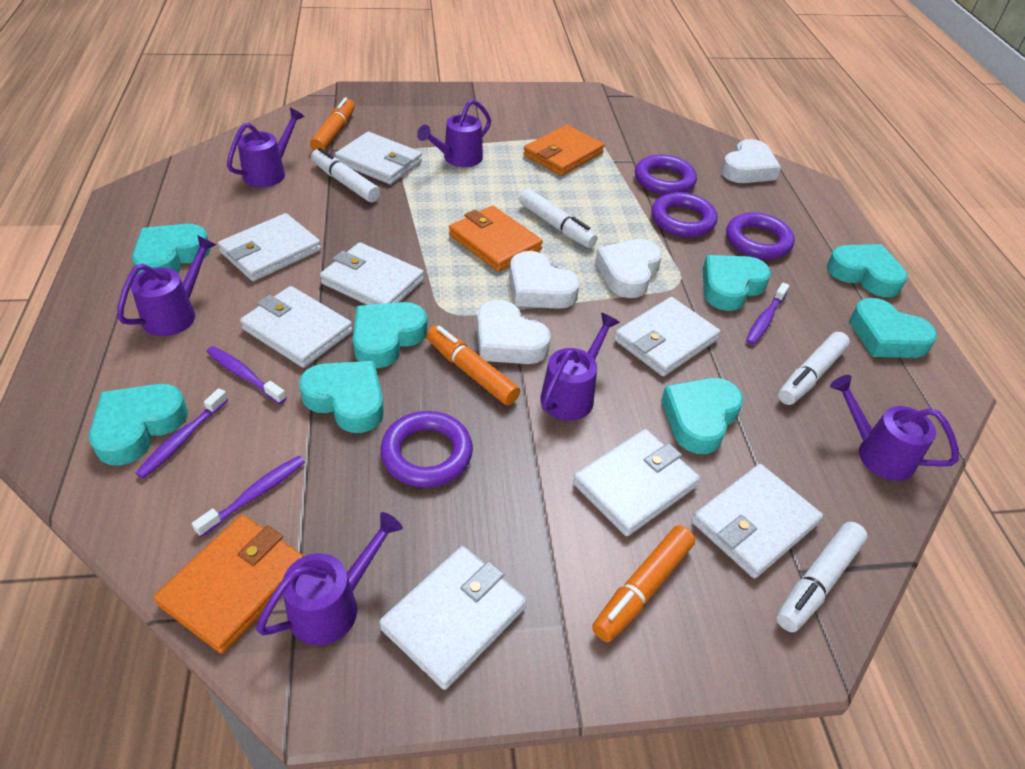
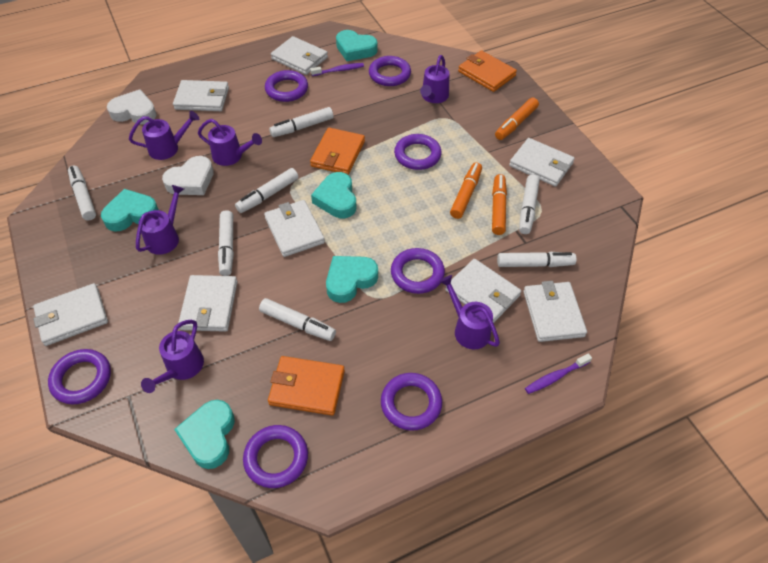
purple ring: [380,411,473,488] [635,154,697,195] [652,192,718,237] [726,212,794,259] = 4 -> [48,349,111,404] [243,425,308,488] [265,70,308,102] [369,56,411,86] [381,373,442,431] [391,248,445,294] [394,134,442,170] = 7
purple toothbrush: [135,388,228,479] [192,456,305,537] [207,346,286,404] [746,283,790,345] = 4 -> [311,63,364,76] [525,353,592,394] = 2
turquoise heart: [89,384,188,466] [132,224,211,274] [299,361,384,433] [353,302,428,368] [661,378,743,454] [702,255,771,311] [827,244,907,297] [850,298,937,358] = 8 -> [101,189,159,232] [174,400,235,469] [311,172,356,218] [326,256,378,303] [336,30,378,61] = 5
white heart: [477,300,551,364] [509,251,580,309] [595,239,662,298] [721,139,781,183] = 4 -> [107,89,157,124] [162,156,214,195] = 2
white marker: [311,148,380,202] [519,189,598,248] [776,522,867,632] [778,332,850,405] = 4 -> [68,166,96,221] [218,210,234,276] [235,168,299,213] [259,298,336,341] [269,107,333,137] [497,252,577,267] [519,175,540,234] = 7

